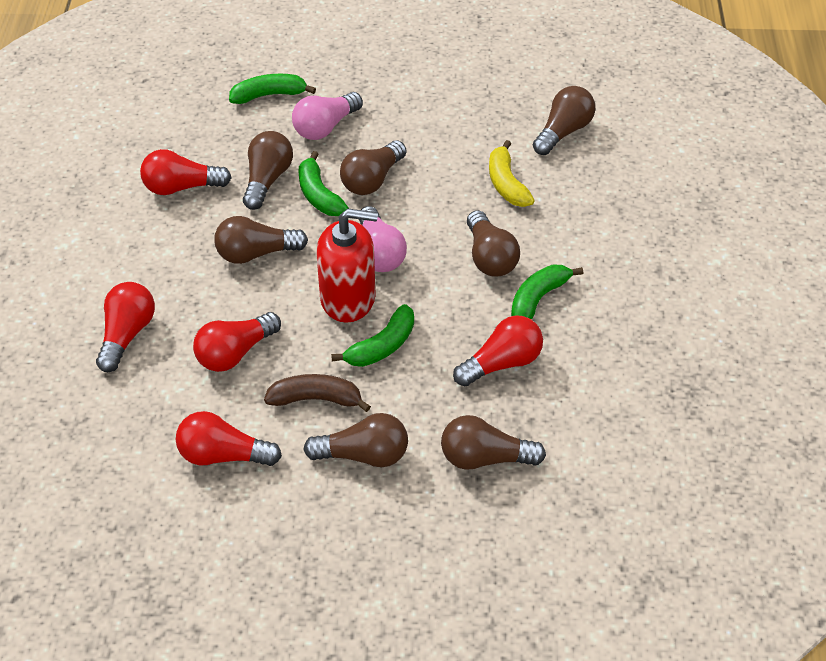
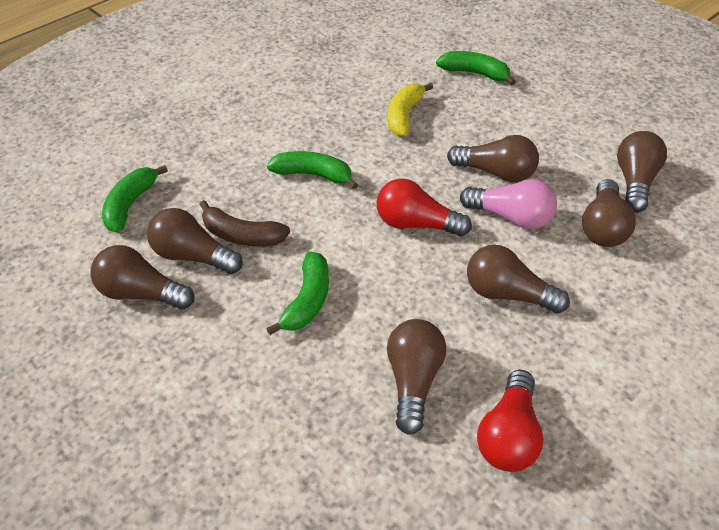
pink light bulb: [292,92,363,140] [359,206,407,272] = 2 -> [460,179,557,229] = 1
red light bulb: [96,282,155,372] [140,149,232,195] [176,411,282,466] [193,312,281,372] [453,315,543,386] = 5 -> [377,179,472,236] [477,370,544,472] = 2
red soap dispenser: [317,209,378,323] = 1 -> none = 0

